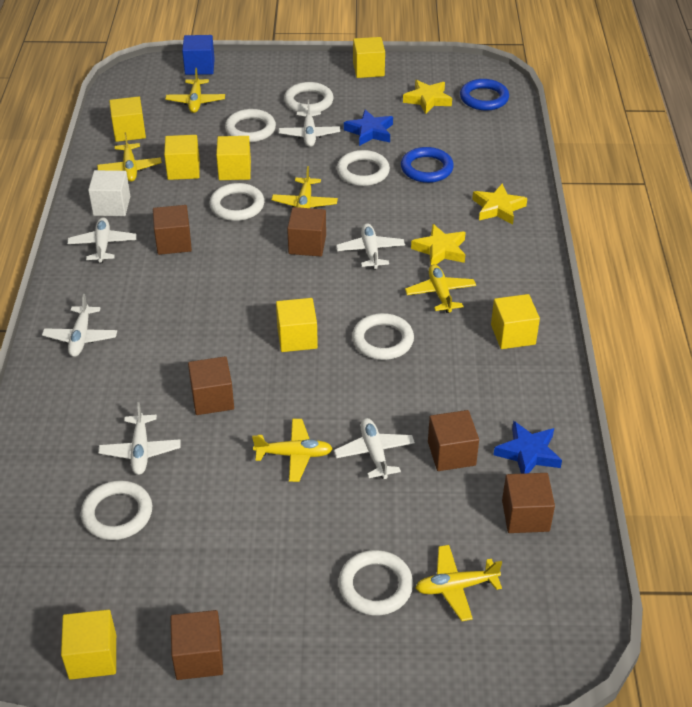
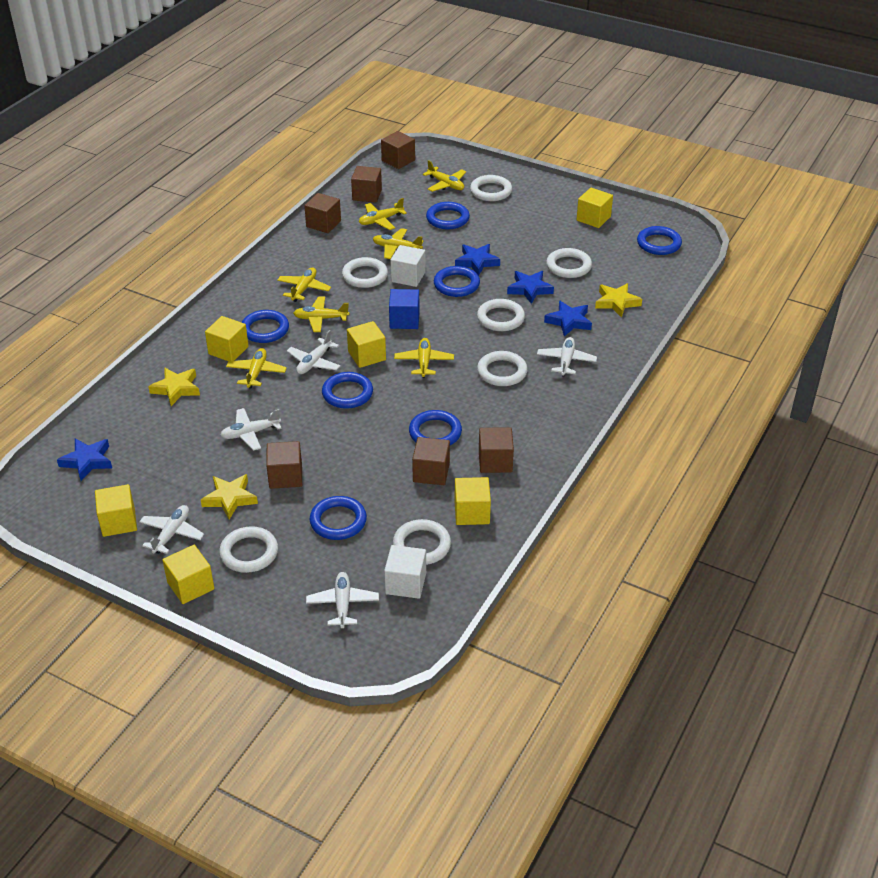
blue ring: [401,147,454,183] [460,79,509,111] = 2 -> [242,310,289,343] [309,496,367,540] [322,372,373,409] [409,410,462,445] [426,202,470,229] [434,266,480,297] [637,226,682,255] = 7
blue star: [344,109,393,146] [494,421,562,474] = 2 -> [57,439,112,481] [455,244,500,276] [507,271,554,304] [544,301,592,336] = 4
white cube: [88,170,130,216] = 1 -> [384,545,426,599] [390,245,426,287] = 2
white plane: [42,294,117,357] [67,217,137,263] [99,402,181,475] [279,99,340,147] [334,418,415,479] [336,223,405,270] = 6 -> [139,505,204,554] [220,408,282,451] [287,330,340,374] [306,572,379,628] [537,337,597,376] = 5
yellow cube: [61,610,116,680] [109,97,146,142] [164,135,200,180] [216,136,251,180] [276,298,318,352] [353,37,385,78] [491,294,540,349] = 7 -> [95,484,137,537] [162,545,215,604] [205,316,249,361] [347,321,386,368] [455,477,491,525] [577,188,613,228] = 6
yellow plane: [97,132,162,182] [165,68,225,113] [252,419,333,482] [272,166,338,209] [405,264,476,313] [416,545,502,621] = 6 -> [226,348,287,389] [277,268,331,302] [293,297,349,332] [359,198,407,230] [373,228,424,259] [394,338,454,378] [423,160,466,192] = 7

